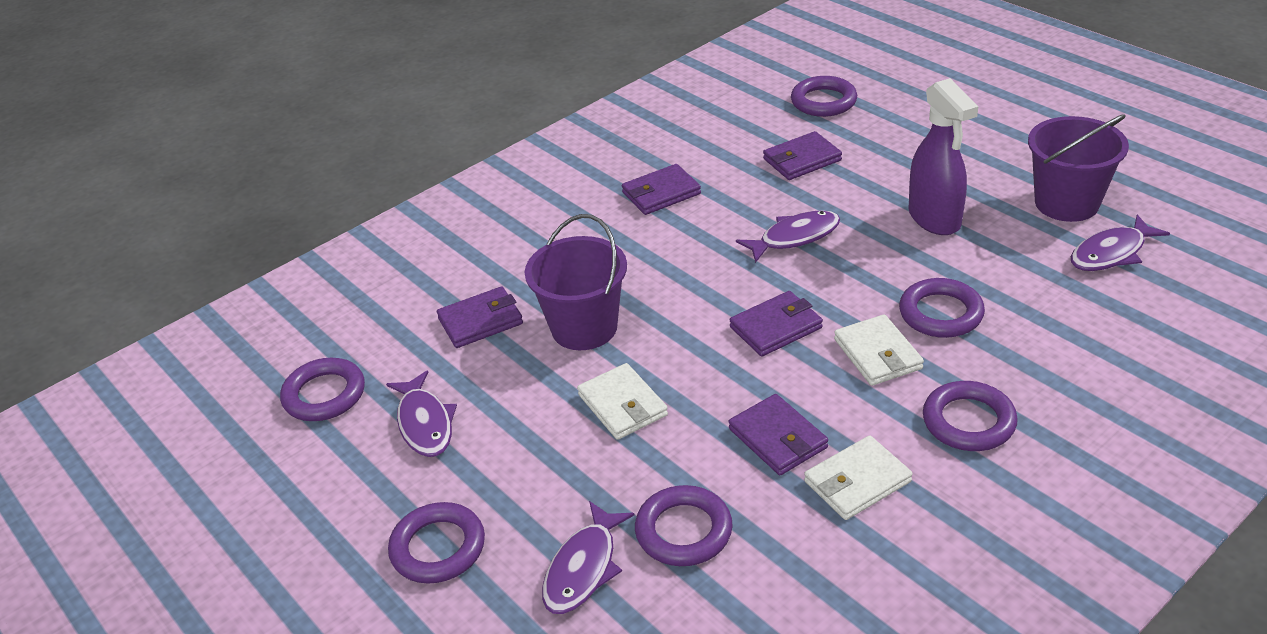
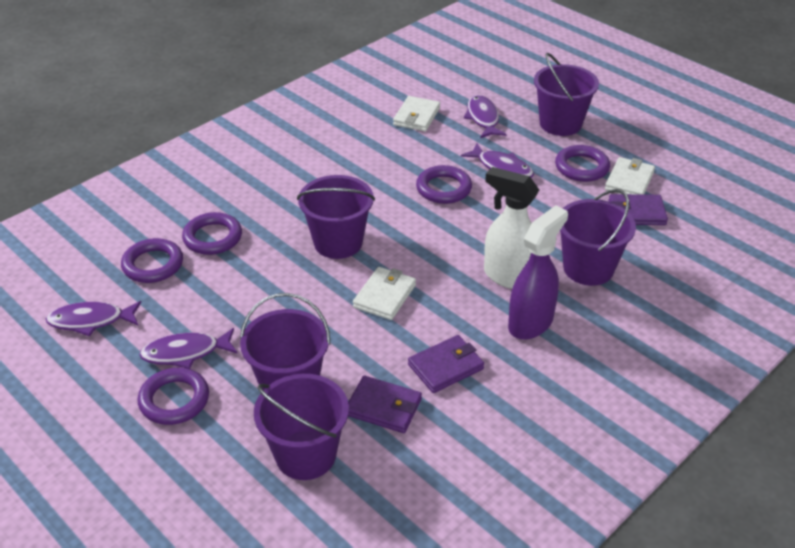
purple bucket: [525,214,627,350] [1028,114,1129,222] = 2 -> [240,293,331,390] [254,374,349,480] [297,175,375,259] [534,53,599,136] [560,189,636,286] = 5
purple ring: [280,358,365,421] [388,502,485,584] [635,485,733,566] [791,76,857,117] [899,278,985,338] [923,381,1018,451] = 6 -> [121,238,183,283] [138,368,209,425] [182,212,242,255] [416,165,472,204] [555,145,610,182] = 5
purple wallet: [437,286,523,348] [622,164,701,215] [728,394,828,475] [730,291,823,357] [763,131,842,180] = 5 -> [348,376,422,433] [408,335,484,393] [608,194,668,225] = 3
white spray bottle: none = 0 -> [484,167,539,289] = 1

